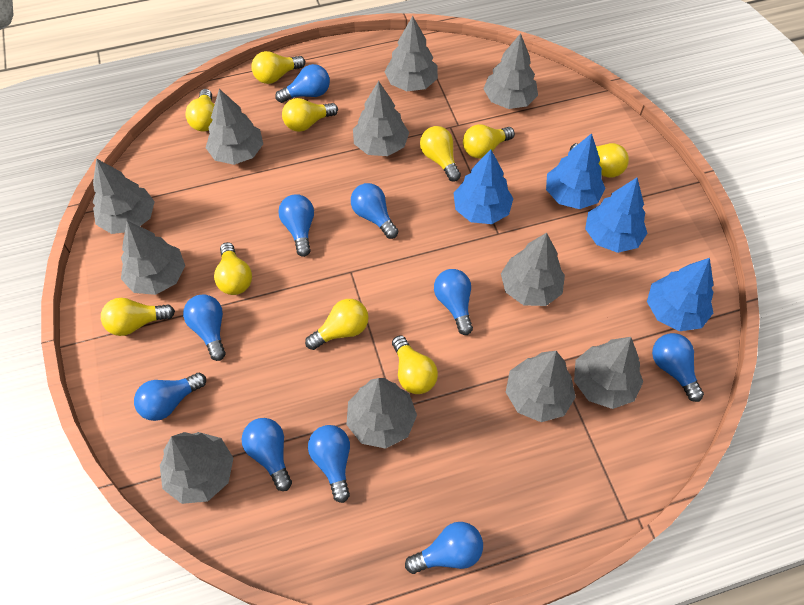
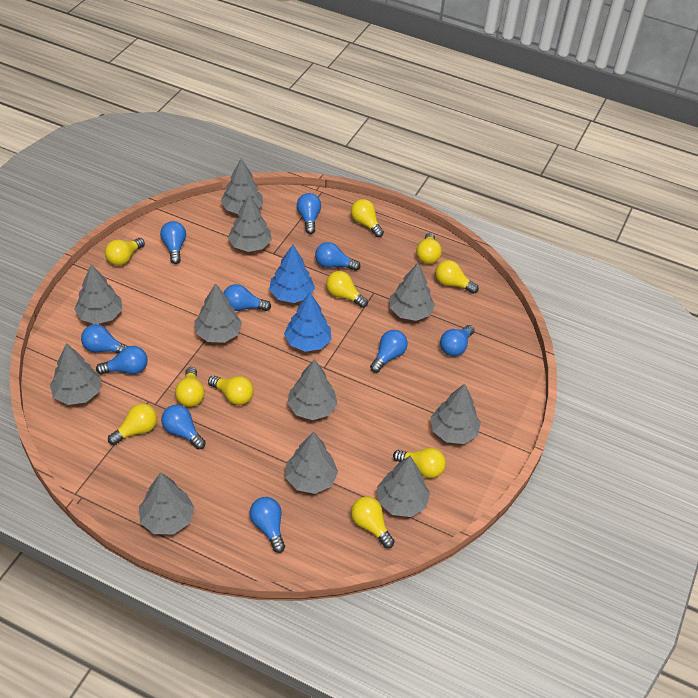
blue tree: [454,149,514,224] [546,133,606,209] [585,178,647,253] [647,258,714,331] = 4 -> [269,245,315,303] [284,292,331,352] = 2

